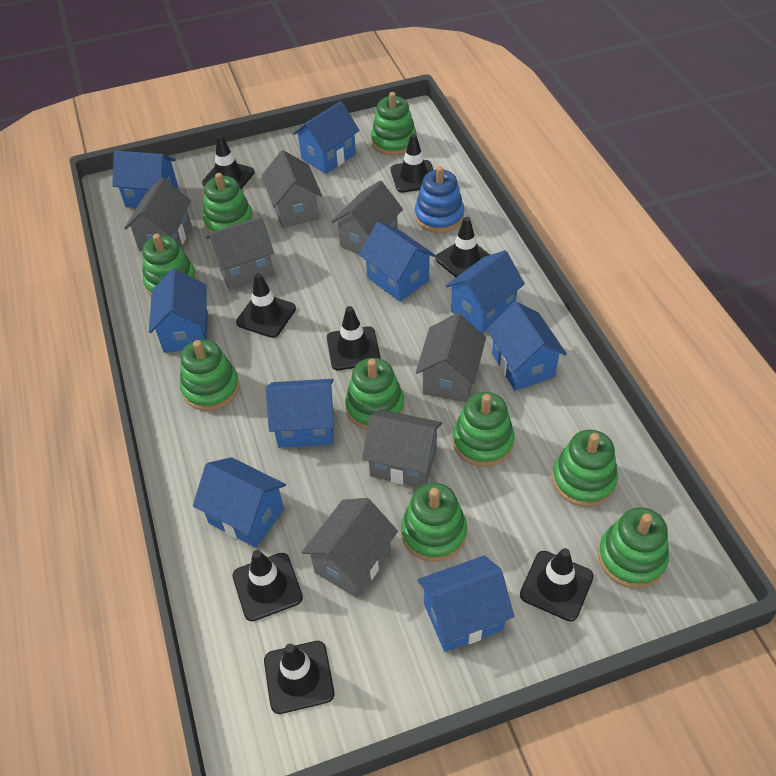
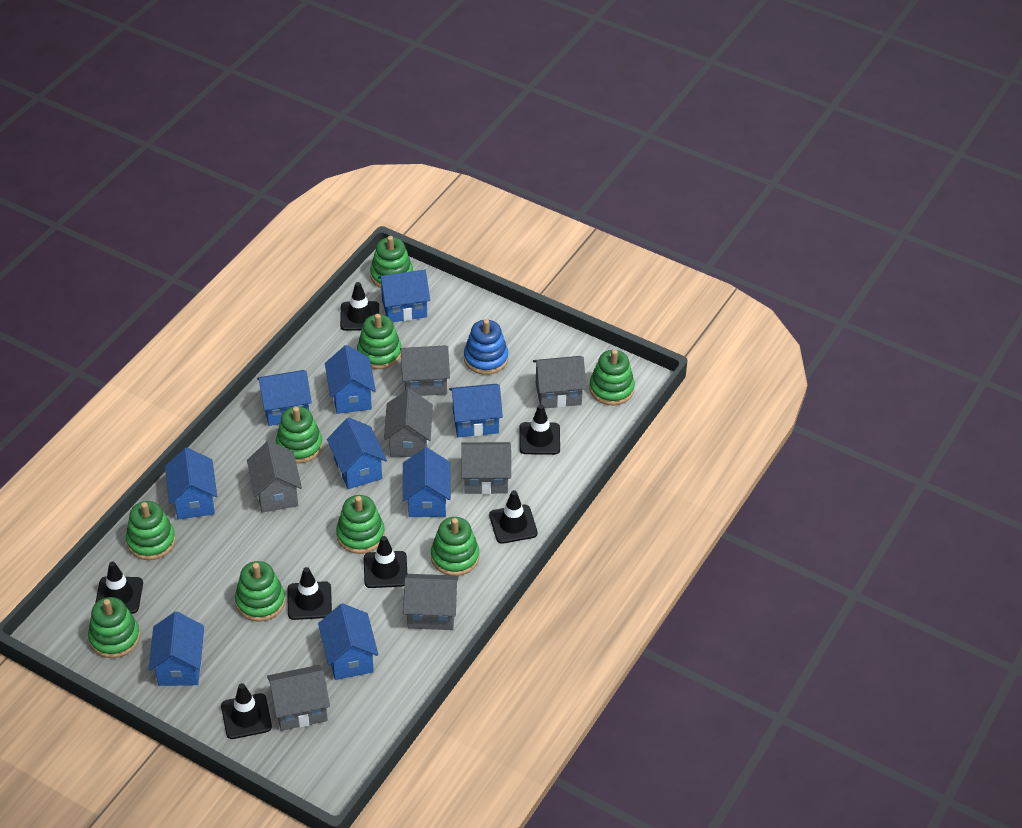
black traffic cone: [202,135,255,189] [233,550,303,621] [236,273,296,338] [264,641,335,714] [327,306,381,370] [391,134,433,193] [435,217,490,277] [520,548,594,621] = 8 -> [95,561,143,614] [221,683,272,739] [287,567,332,620] [340,282,379,331] [364,536,407,588] [489,490,538,544] [519,405,560,455] = 7

